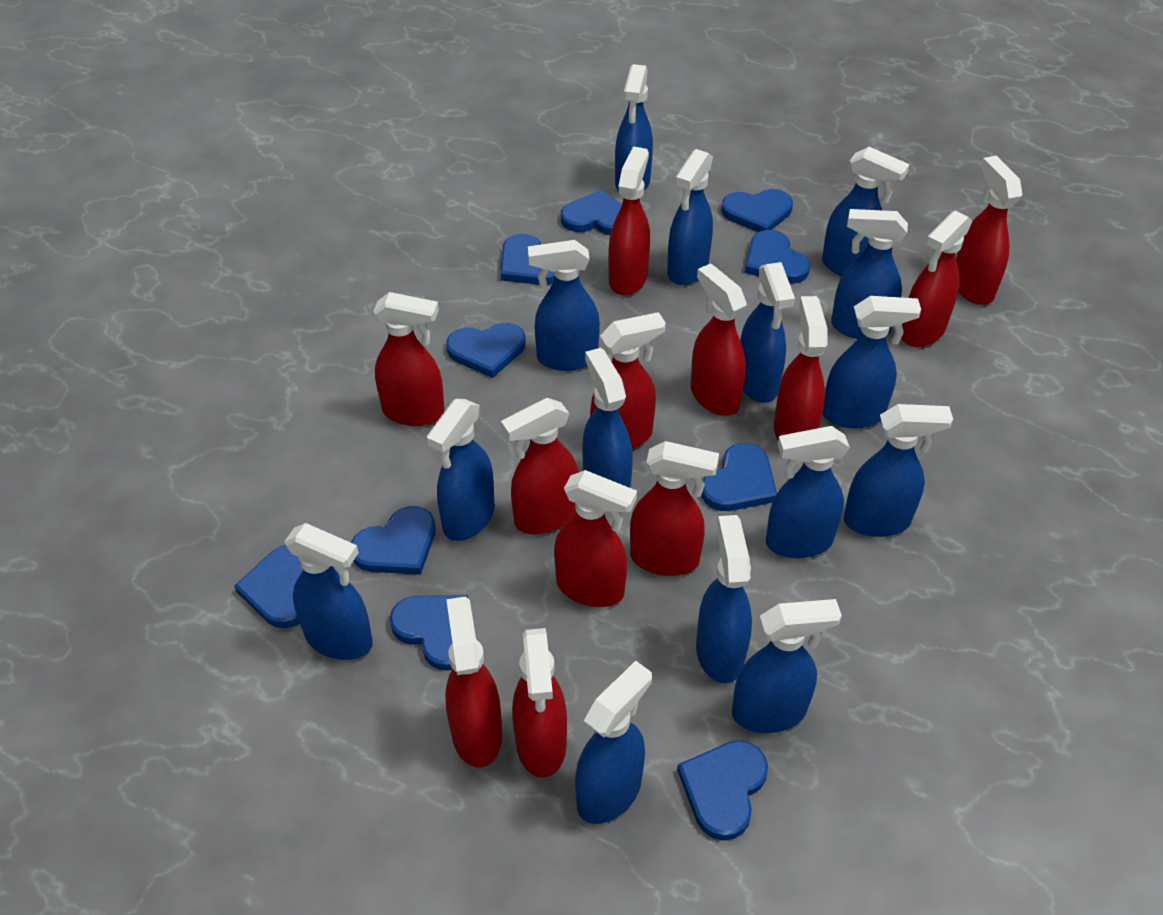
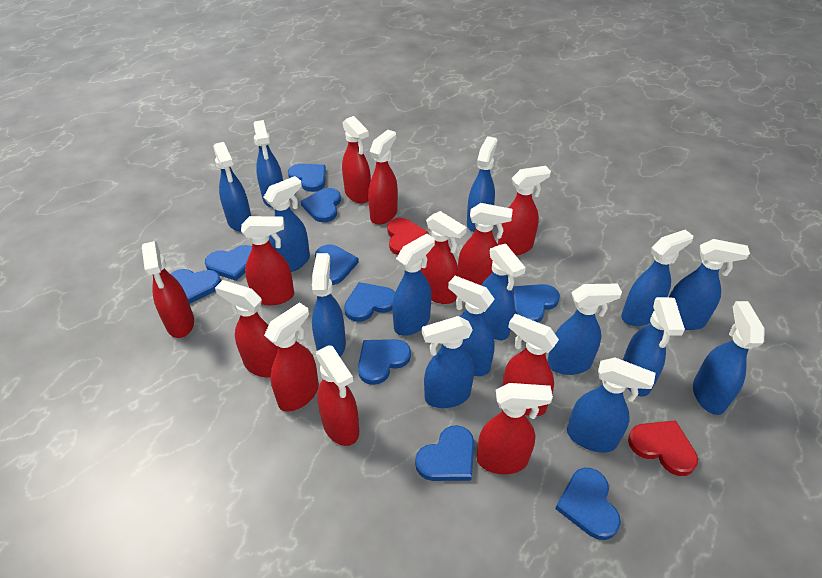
red heart: none = 0 -> [387,218,429,255] [628,420,698,476] = 2

